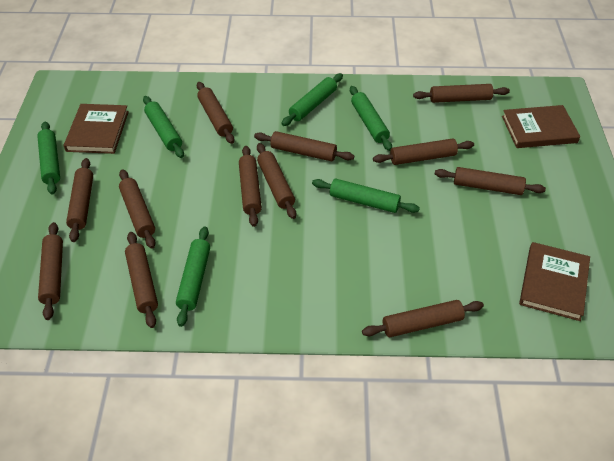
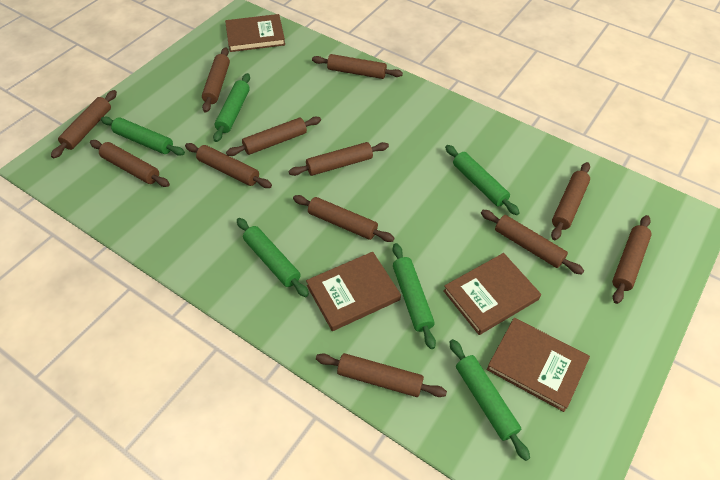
brown book: [64,104,129,154] [502,105,580,148] [519,242,590,321] = 3 -> [225,14,285,52] [306,252,401,331] [443,253,541,335] [486,318,590,412] = 4

